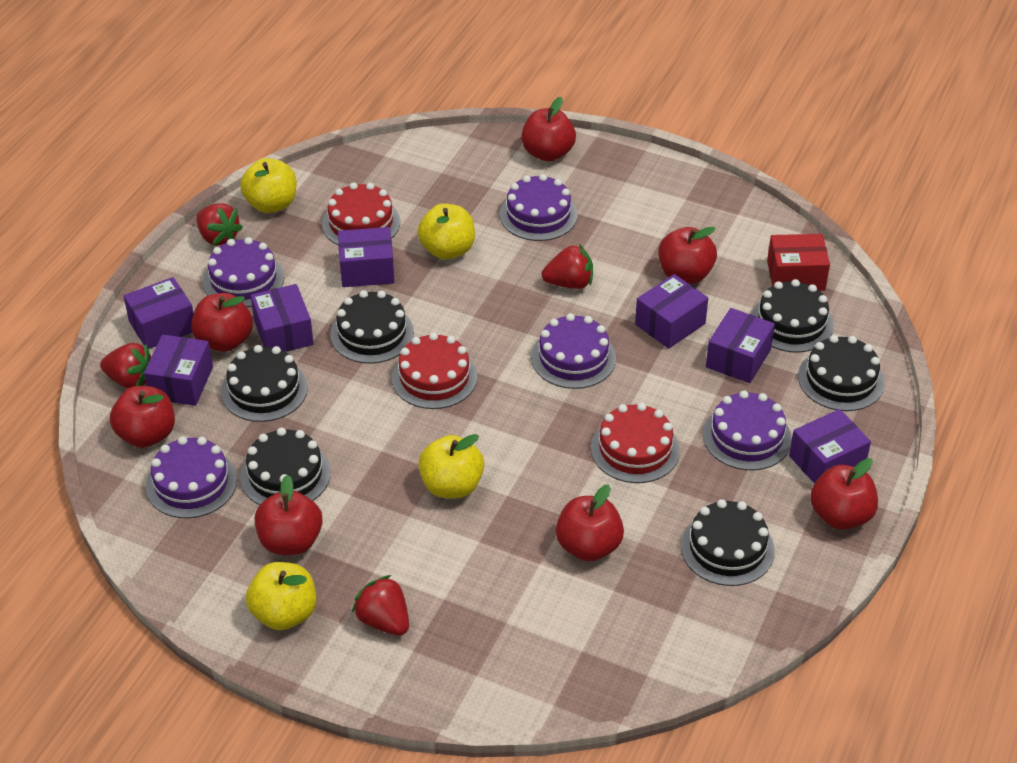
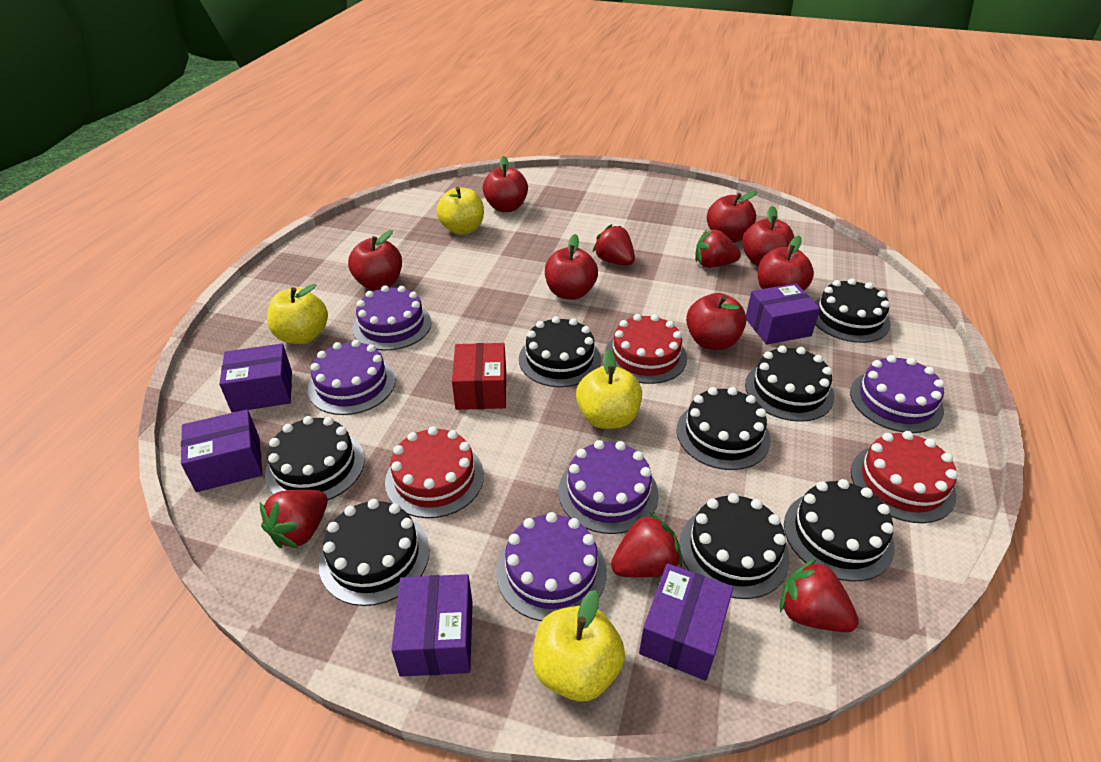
black cake: [221,345,308,422] [240,428,331,505] [330,290,414,364] [681,499,775,586] [751,279,834,353] [798,335,885,411] = 6 -> [265,416,365,500] [319,499,430,606] [519,316,601,387] [676,387,770,470] [680,493,790,599] [745,346,834,422] [784,479,895,582] [815,278,890,343] = 8
purple box: [124,277,194,349] [144,335,213,406] [251,284,314,352] [338,227,395,287] [635,274,708,349] [706,308,775,383] [789,409,871,484] = 7 -> [181,409,263,492] [219,344,292,413] [391,574,473,677] [639,563,733,681] [746,283,820,345] = 5
red strawberry: [100,343,151,389] [196,203,243,246] [352,575,409,636] [542,244,593,289] = 4 -> [260,489,328,549] [593,224,635,265] [611,512,682,577] [695,229,741,268] [780,558,859,632] = 5

